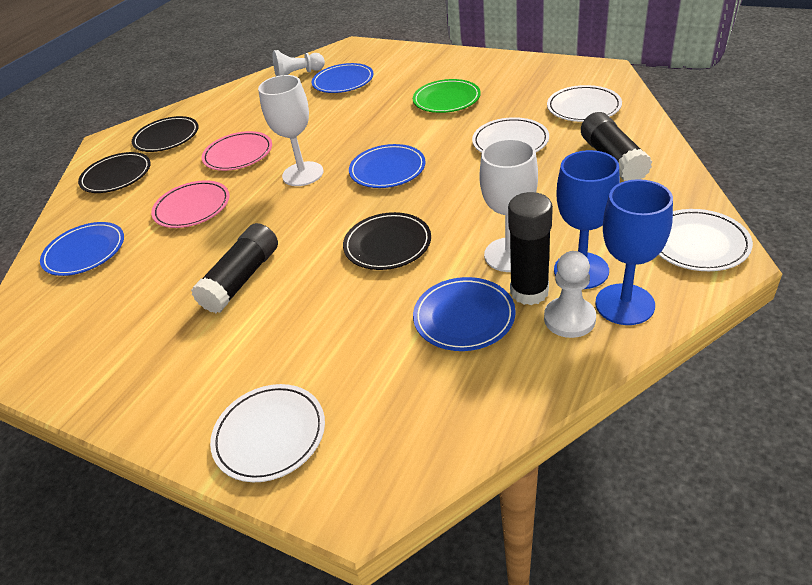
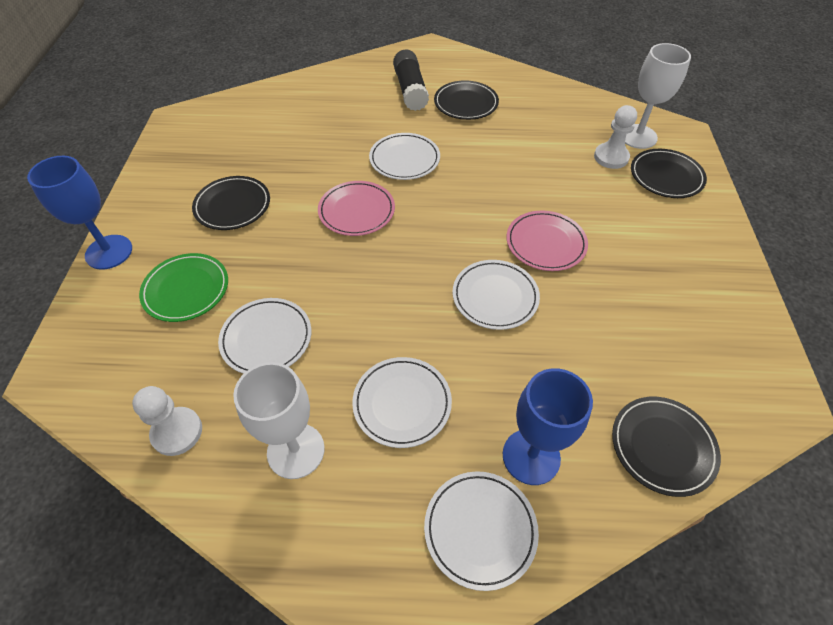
black glue stick: [191,223,278,313] [508,192,553,305] [581,112,652,181] = 3 -> [393,49,429,111] = 1
black plate: [78,152,151,193] [132,116,199,152] [343,212,431,270] = 3 -> [192,176,270,230] [434,80,499,120] [612,397,721,497] [631,149,707,198] = 4
blue plate: [40,222,124,276] [312,63,373,93] [349,144,426,188] [413,277,516,351] = 4 -> none = 0
white plate: [210,384,325,482] [472,117,549,153] [547,85,622,122] [659,209,753,271] = 4 -> [218,298,311,374] [352,357,452,448] [369,133,440,180] [424,471,539,591] [452,260,540,330] = 5

